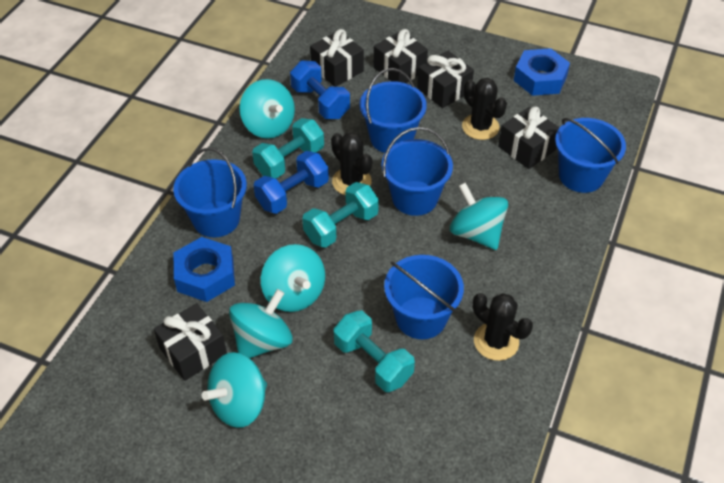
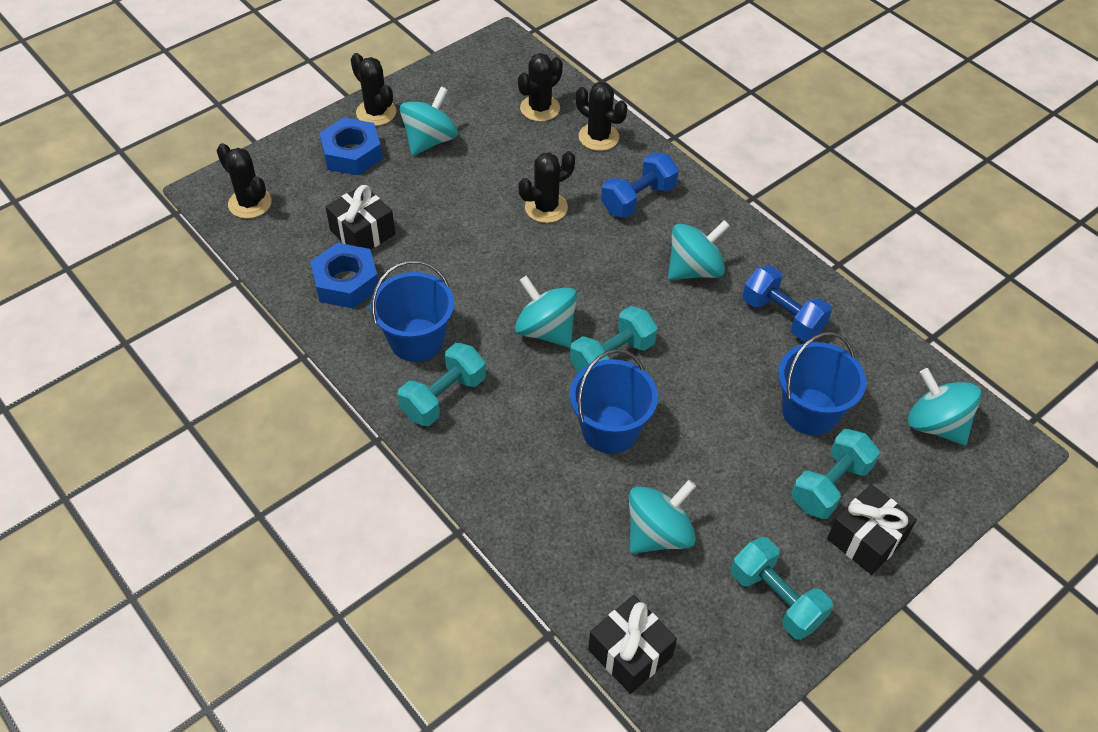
black cactus: [331,132,372,195] [462,78,507,140] [473,293,533,361] = 3 -> [217,143,272,219] [351,53,396,126] [518,53,563,122] [519,151,575,223] [576,82,627,151] = 5
black gift: [154,303,227,381] [310,29,364,87] [374,29,428,83] [417,51,474,108] [498,107,559,169] = 5 -> [326,185,395,250] [588,595,677,694] [827,484,917,575] = 3
blue bucket: [173,147,247,237] [359,68,427,153] [382,127,453,216] [384,255,464,339] [555,118,626,193] = 5 -> [370,260,454,362] [570,349,658,454] [778,332,866,435] = 3
turquoise dumbbell: [252,118,324,179] [302,182,379,248] [334,311,415,392] = 3 -> [398,343,486,426] [570,306,658,373] [731,537,833,640] [792,429,880,519] = 4

